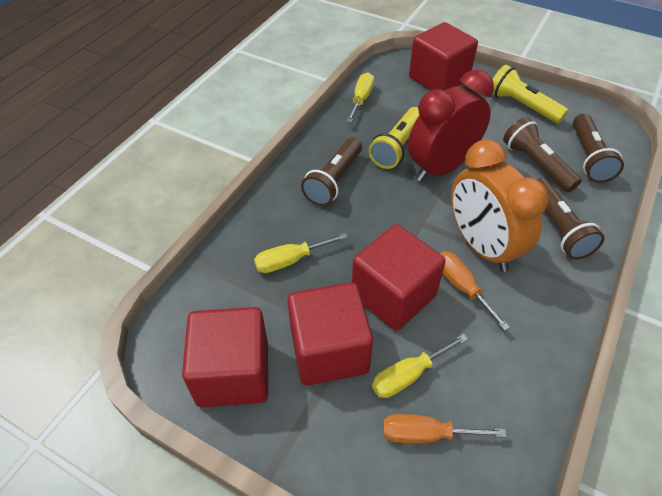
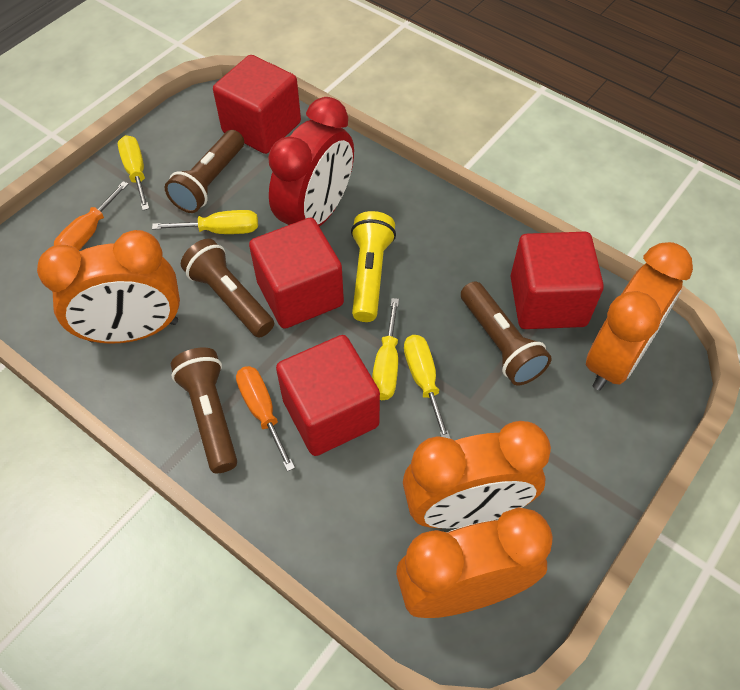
orange clock: [451,140,549,272] = 1 -> [37,230,180,344] [396,507,553,618] [403,421,551,528] [586,242,693,390] = 4
yellow flashlight: [369,107,419,169] [493,65,568,123] = 2 -> [351,211,396,322] = 1
yellow screwdriver: [254,233,348,273] [346,72,374,123] [372,334,468,398] = 3 -> [118,135,149,210] [152,210,258,234] [372,298,399,400] [404,335,451,439] = 4

